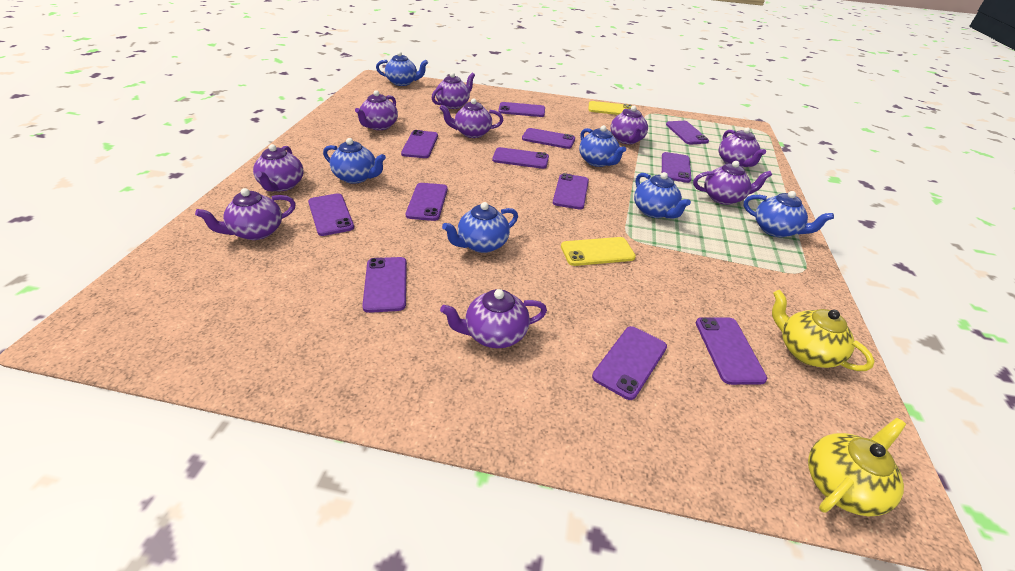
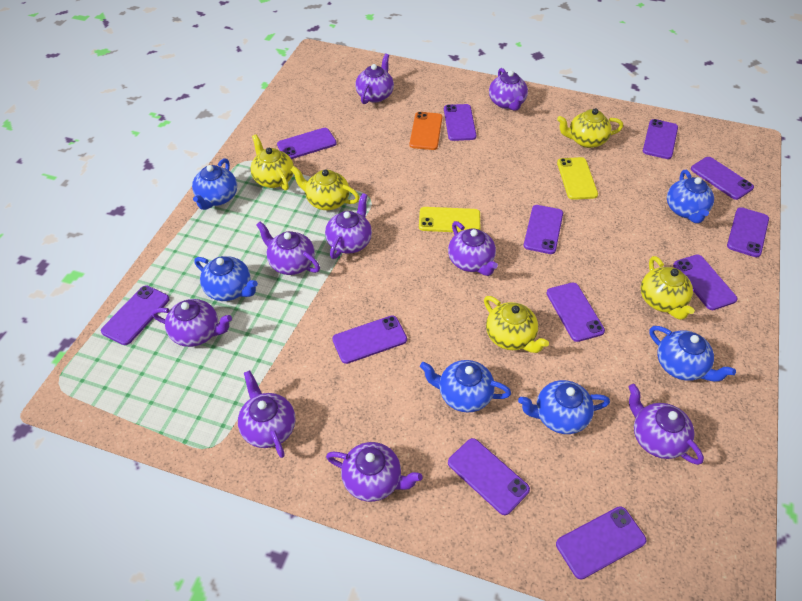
orange phone: none = 0 -> [410,112,442,150] = 1
yellow teapot: [772,290,875,371] [808,418,906,517] = 2 -> [250,134,294,191] [290,166,360,210] [484,296,549,353] [557,108,623,148] [641,256,695,320] = 5

